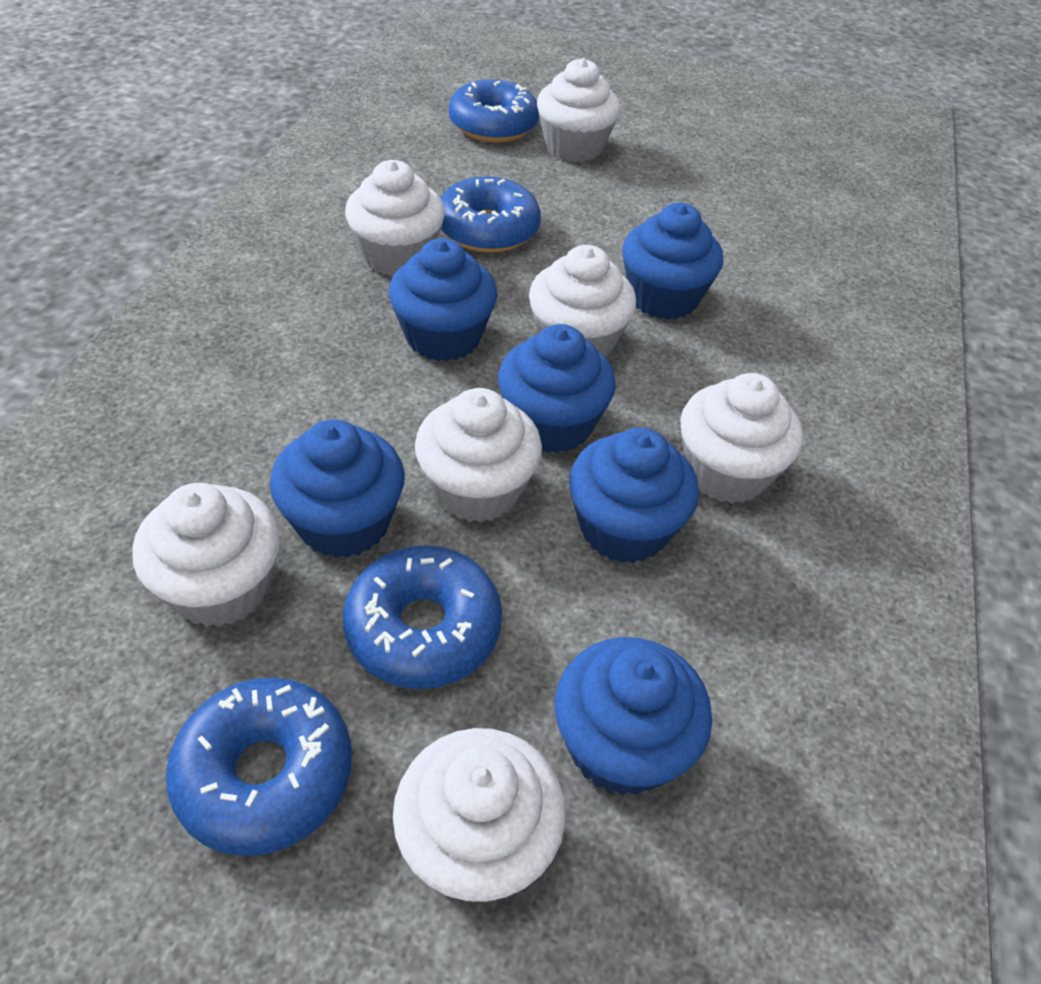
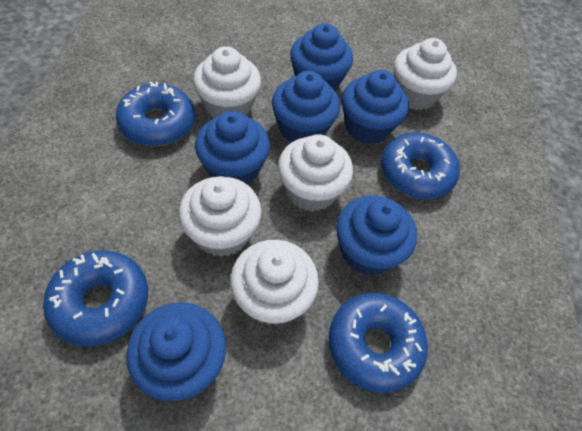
white cupcake: [132,483,280,627] [345,160,445,276] [393,728,565,902] [415,388,542,523] [529,245,636,358] [537,58,620,162] [680,373,803,504] = 7 -> [179,176,262,257] [193,46,261,119] [230,240,319,325] [278,134,353,212] [394,38,457,110] = 5

